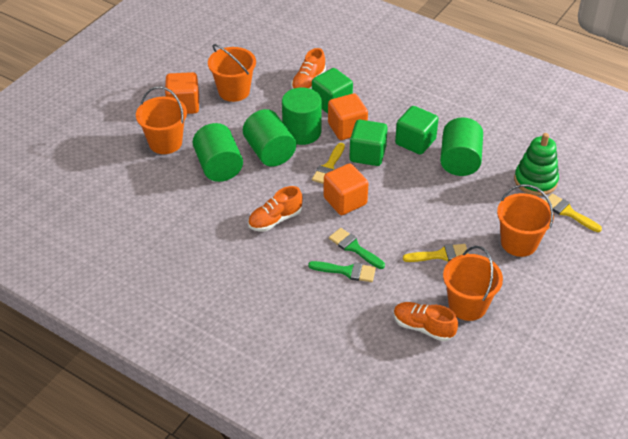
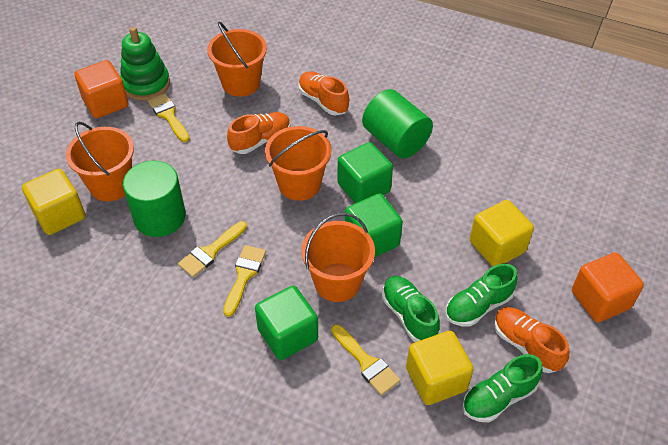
green brush: [308,261,376,282] [329,228,385,269] = 2 -> none = 0
green cylinder: [193,123,243,182] [243,109,296,167] [282,87,322,145] [440,118,483,176] = 4 -> [123,160,186,237] [362,89,433,158] = 2
green shoe: none = 0 -> [382,276,440,342] [445,264,518,327] [462,354,543,422] = 3
orange cube: [165,72,199,114] [324,163,368,215] [328,93,368,140] = 3 -> [75,60,128,118] [572,252,644,322] = 2
yellow brush: [312,143,345,184] [403,244,469,262] [545,194,602,232] = 3 -> [148,93,189,142] [178,221,247,277] [223,245,266,317] [331,324,400,395] = 4
yellow cube: none = 0 -> [22,169,85,235] [406,331,474,405] [470,200,534,266] = 3

